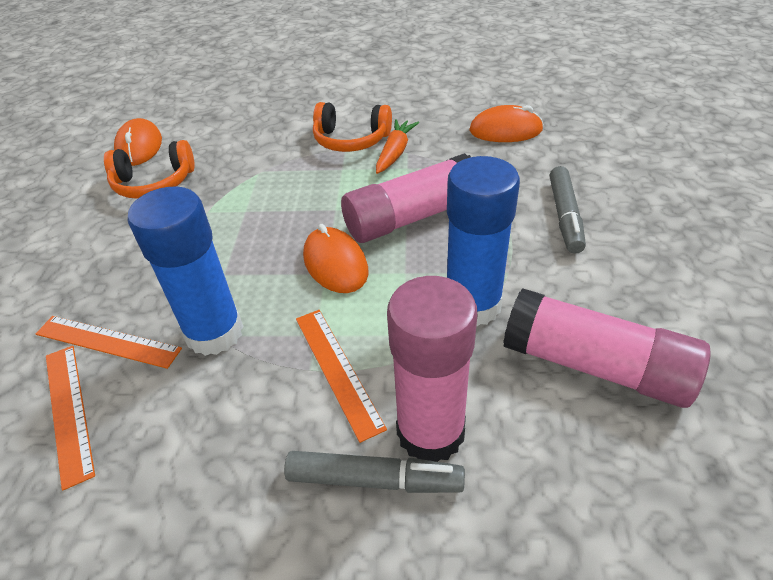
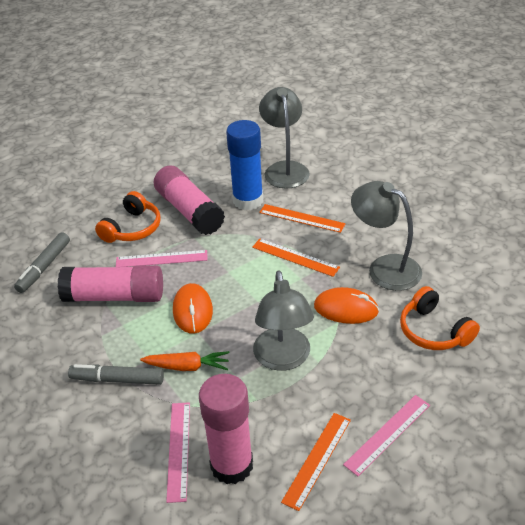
blue glue stick: [128,186,244,356] [447,156,520,327] = 2 -> [226,120,263,210] = 1
grey lamp: none = 0 -> [253,270,314,371] [259,87,310,189] [351,181,422,291] = 3
orange mouse: [114,118,162,166] [303,224,368,293] [469,105,544,142] = 3 -> [173,283,213,334] [314,287,379,324] = 2
pink ruler: none = 0 -> [116,250,208,267] [166,402,190,503] [343,395,430,476] = 3

